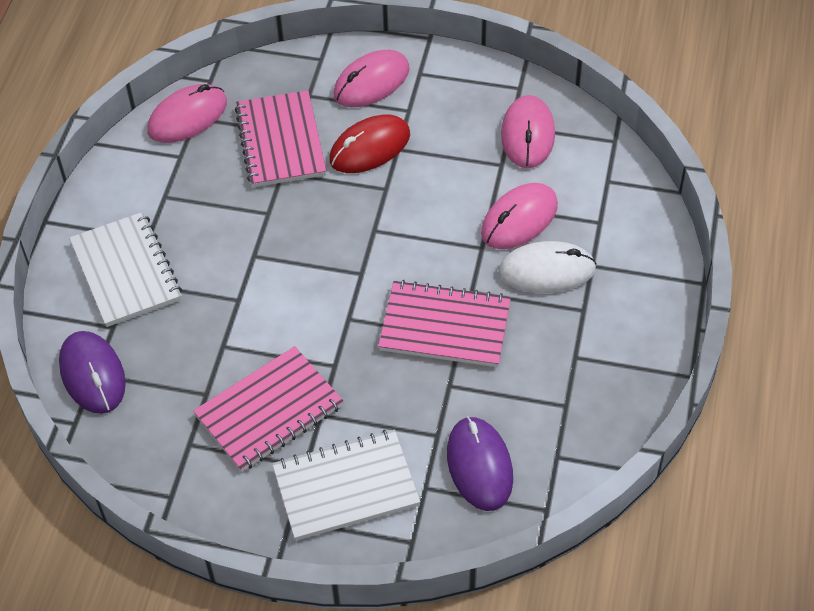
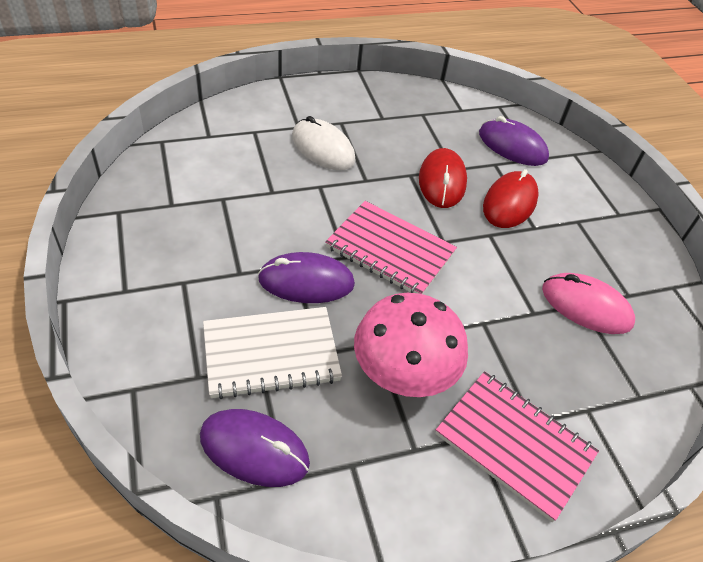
pink mouse: [147,84,227,143] [333,50,409,107] [481,183,558,249] [501,95,555,168] = 4 -> [542,273,635,334] = 1
pink mushroom: none = 0 -> [354,293,468,397] = 1
pink notebook: [193,346,344,472] [235,90,326,187] [378,280,511,367] = 3 -> [325,201,457,294] [435,371,599,522] = 2
purple mouse: [59,331,126,414] [447,416,513,511] = 2 -> [200,409,310,487] [258,252,355,303] [479,116,549,166] = 3
red mouse: [329,115,410,173] = 1 -> [419,148,467,208] [483,169,539,228] = 2
white notebook: [69,212,182,327] [272,430,420,541] = 2 -> [203,307,342,399] = 1

